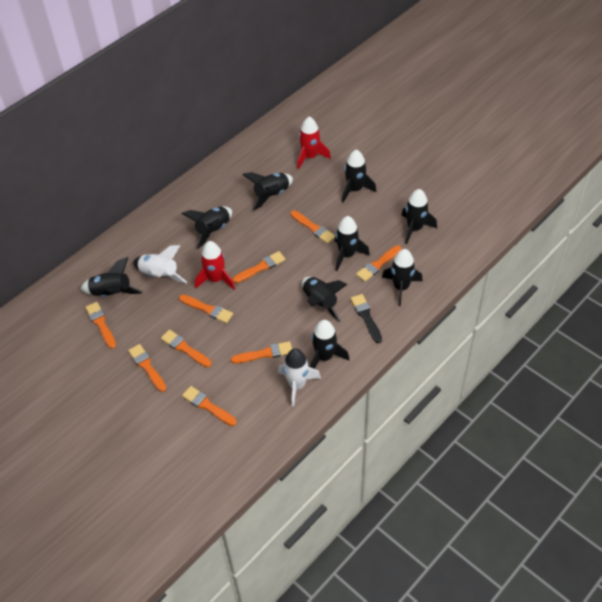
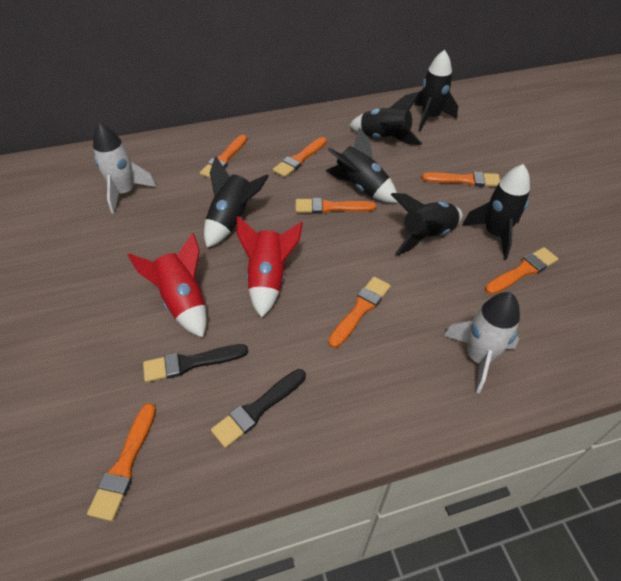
black brush: [351,294,382,343] = 1 -> [143,344,248,382] [211,369,306,448] = 2
black rocket: [80,257,143,297] [182,207,232,249] [242,172,293,211] [302,277,348,322] [310,320,349,369] [335,216,370,271] [342,150,376,202] [382,249,423,306] [401,189,437,244] = 9 -> [204,156,269,248] [326,127,398,203] [349,92,422,145] [391,193,463,255] [414,50,458,131] [463,164,530,259] = 6
orange brush: [85,302,116,349] [128,344,166,392] [161,330,211,367] [179,295,233,323] [182,386,237,426] [231,341,292,363] [233,251,286,283] [290,210,335,244] [356,245,401,282] = 9 -> [87,403,156,521] [200,135,247,178] [273,137,327,178] [295,198,376,214] [328,277,391,348] [422,171,500,187] [485,247,558,295] = 7

